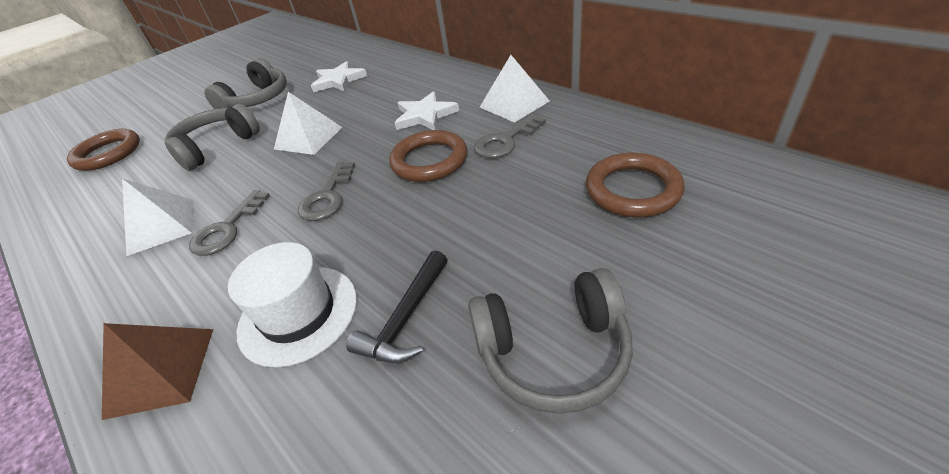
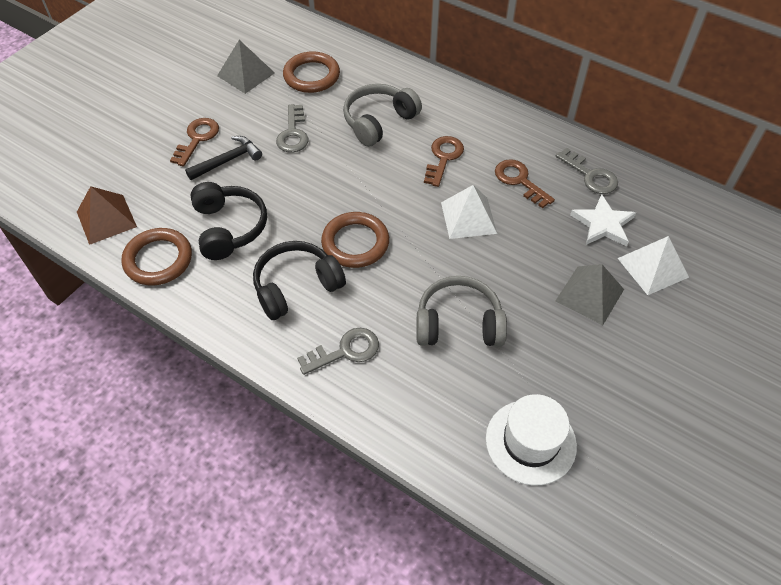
black headphones: none = 0 -> [191,182,267,260] [253,241,346,320] = 2
brown key: none = 0 -> [170,118,219,167] [424,136,464,187] [495,159,555,208] = 3
grey headphones: [165,104,260,171] [204,58,287,109] [468,268,633,414] = 3 -> [343,84,422,147] [416,276,507,346] = 2
grey pyramid: none = 0 -> [217,40,275,94] [556,264,624,325] = 2
white pyramid: [122,178,194,256] [274,92,342,155] [480,55,550,123] = 3 -> [441,185,497,239] [618,236,689,295] = 2
white star: [311,61,367,92] [395,91,459,130] = 2 -> [570,194,636,247] = 1

